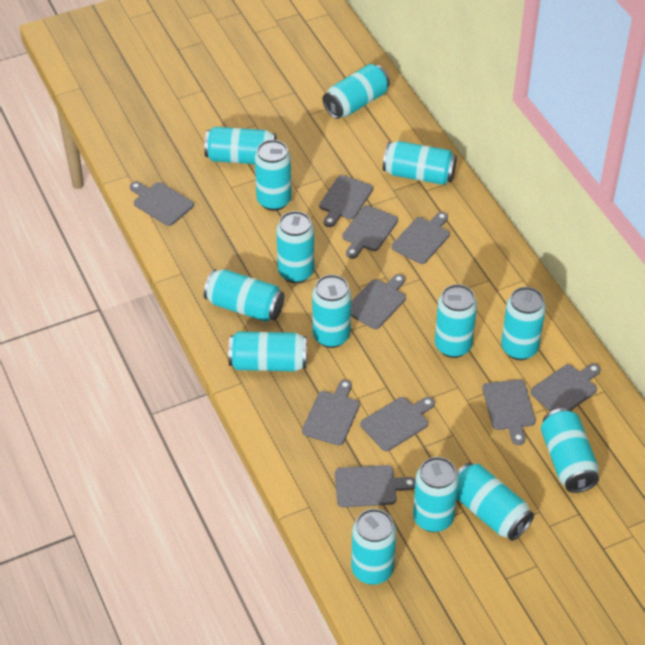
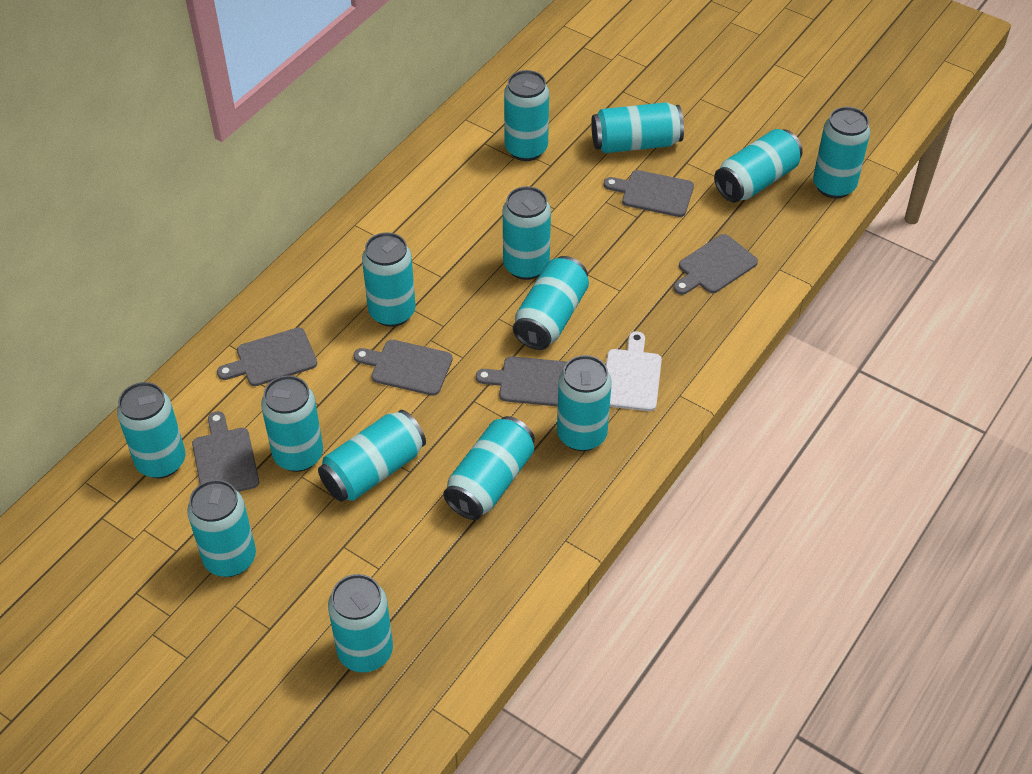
grey cutting board: [130,182,194,226] [302,380,360,445] [319,175,373,227] [335,465,416,507] [343,205,398,259] [351,274,406,329] [360,397,435,451] [392,212,450,264] [482,379,536,445] [530,363,601,412] = 10 -> [192,411,259,492] [217,327,317,386] [353,340,453,396] [476,356,567,406] [604,170,694,217] [673,234,758,295] = 6
white cutting board: none = 0 -> [606,331,662,411] = 1

